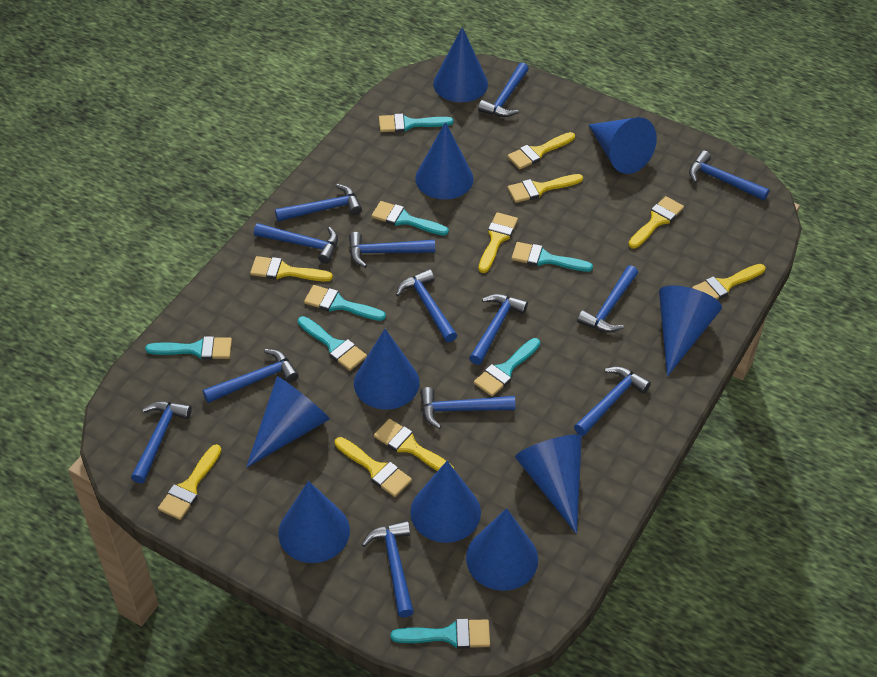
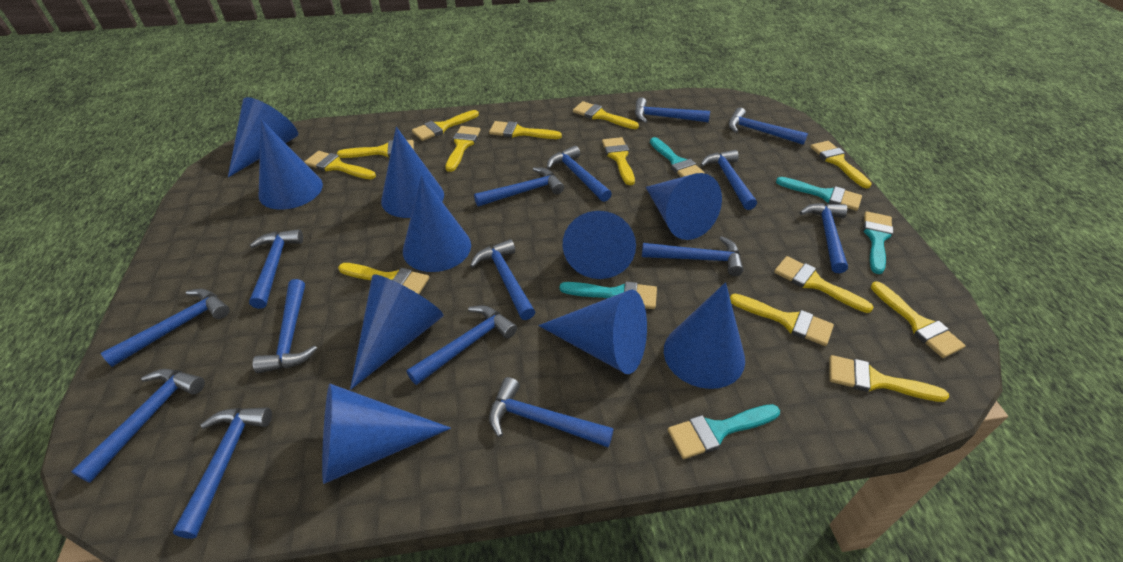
blue hammer: [131,401,192,484] [203,349,299,403] [254,223,338,264] [275,184,362,222] [349,232,435,268] [361,521,414,618] [396,269,457,342] [420,387,516,429] [469,294,528,365] [478,62,529,117] [574,367,651,436] [577,265,638,332] [689,150,769,200] = 13 -> [71,369,205,483] [100,289,230,367] [173,407,272,539] [249,229,303,309] [253,279,317,373] [406,305,517,385] [470,239,535,320] [474,167,564,206] [489,377,614,447] [547,146,612,202] [635,98,710,123] [642,236,744,276] [700,150,757,210] [728,107,808,145] [799,203,848,273] = 15
turquoise brush: [145,336,232,360] [298,316,367,371] [304,285,386,321] [371,201,449,236] [379,113,453,132] [391,619,490,649] [474,338,540,396] [511,242,593,272] = 8 -> [560,281,657,309] [650,137,705,177] [668,404,780,459] [776,177,862,211] [863,211,893,274] = 5
yellow brush: [158,444,222,520] [250,256,333,281] [335,437,412,497] [374,419,454,471] [479,212,518,273] [507,132,575,169] [507,174,583,203] [628,196,684,249] [692,264,765,299] = 9 -> [304,151,376,179] [337,140,414,158] [338,263,429,294] [412,110,479,141] [445,126,481,172] [489,121,562,139] [573,101,639,129] [602,137,635,185] [730,294,834,346] [774,256,874,313] [810,141,872,188] [829,355,949,402] [871,281,966,358] = 13

